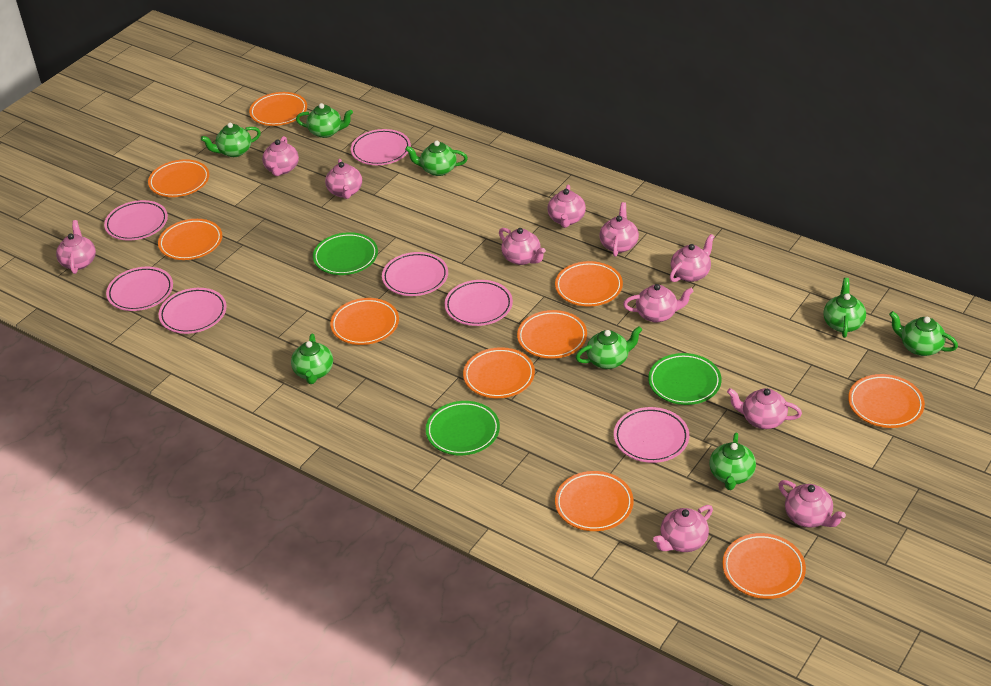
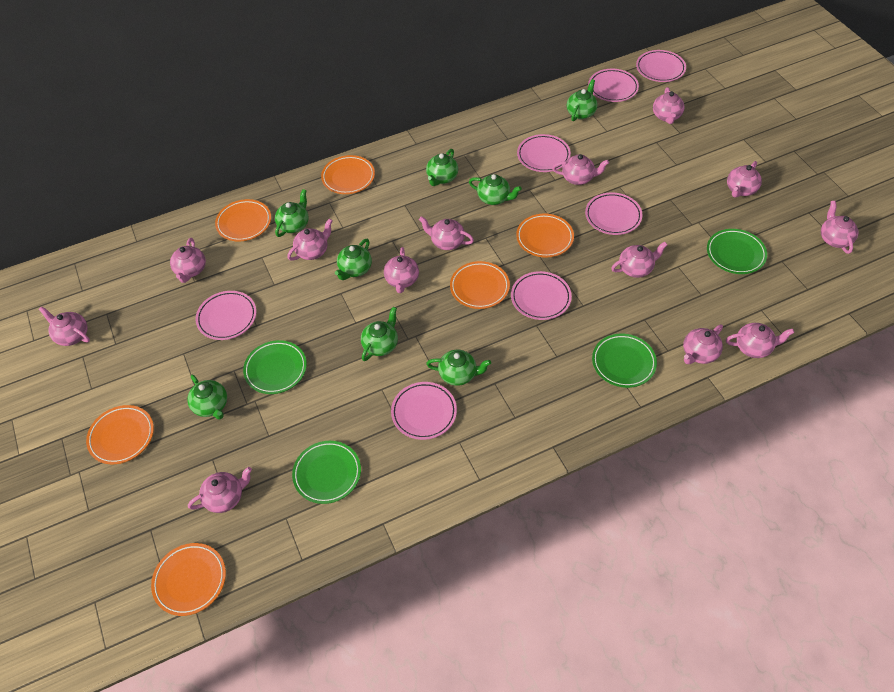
green plate: [313,232,378,275] [426,401,500,455] [648,353,722,405] = 3 -> [243,340,307,394] [292,441,361,504] [592,334,657,388] [707,229,767,274] = 4
orange plate: [148,159,209,197] [158,219,222,260] [249,92,307,126] [330,298,399,345] [463,347,535,398] [517,310,587,359] [555,261,623,307] [555,471,634,531] [722,533,806,599] [848,374,925,428] = 10 -> [86,405,154,464] [151,543,226,616] [215,199,271,241] [321,155,375,194] [450,261,510,309] [516,214,574,257] = 6
pink teapot: [56,220,96,274] [262,136,299,176] [325,159,362,199] [499,228,546,265] [548,185,586,228] [599,202,639,257] [623,284,694,322] [653,505,713,552] [670,234,715,282] [727,388,802,429] [778,480,846,527] = 11 -> [38,306,90,346] [170,238,206,283] [188,467,252,513] [287,219,332,261] [384,247,419,293] [419,216,474,250] [552,154,609,185] [611,242,667,278] [653,87,684,124] [683,325,723,364] [726,323,794,358] [727,161,762,198] [821,201,858,254] = 13

